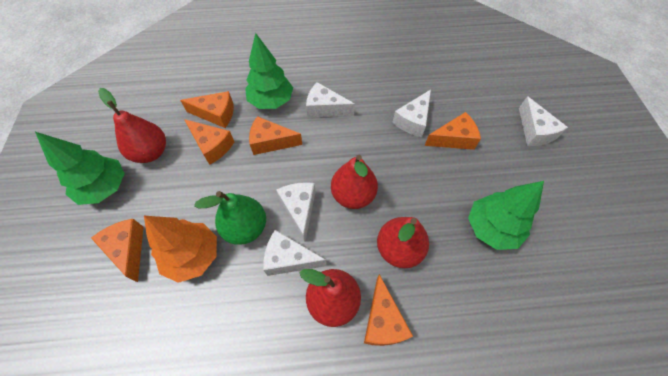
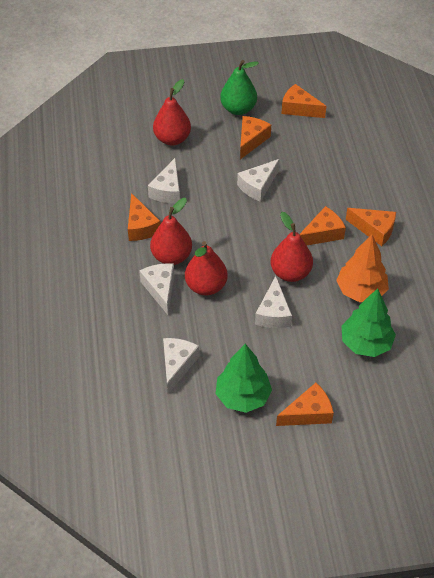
green tree: [35,132,125,205] [245,33,293,109] [468,181,544,250] = 3 -> [216,344,272,413] [341,289,396,357] = 2

